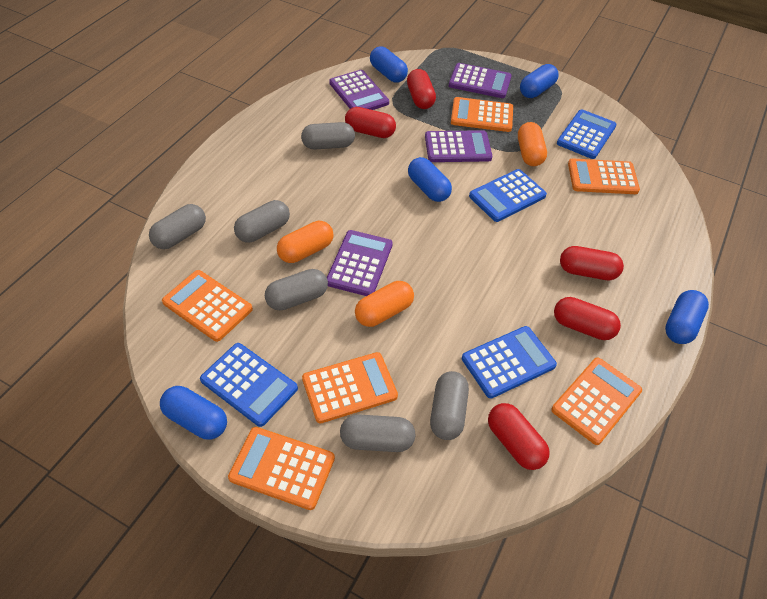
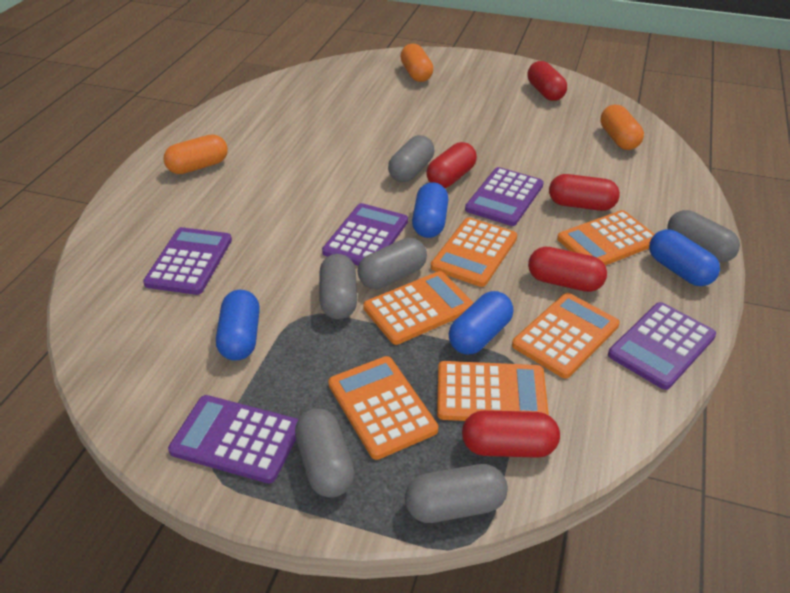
blue calculator: [200,343,298,427] [462,326,557,398] [469,169,547,222] [557,109,617,159] = 4 -> none = 0
blue capsule: [160,386,227,439] [370,46,408,83] [408,157,452,202] [520,64,559,98] [665,290,709,344] = 5 -> [216,290,260,361] [412,182,448,238] [448,291,513,355] [649,229,720,286] = 4
purple calculator: [327,230,393,296] [329,70,389,110] [425,130,492,162] [449,63,512,98] = 4 -> [143,227,232,295] [168,395,298,483] [322,203,408,266] [465,167,544,226] [608,302,716,390] = 5

